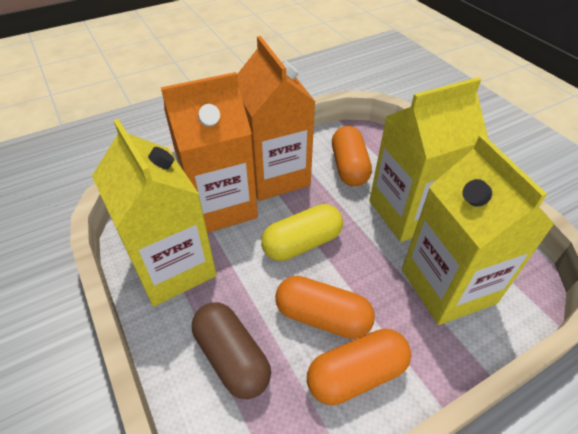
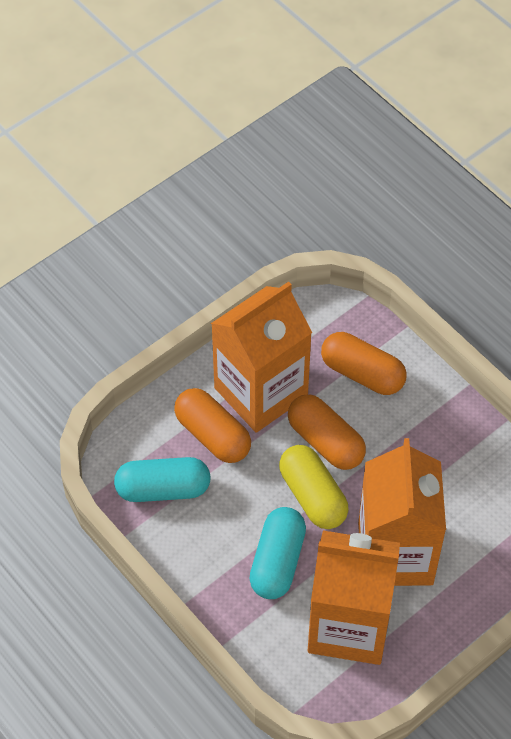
brown capsule: [192,302,271,399] = 1 -> none = 0
orange carton: [161,72,258,233] [237,36,315,201] = 2 -> [211,282,312,433] [308,531,400,665] [358,438,446,586] = 3
turquoise capsule: none = 0 -> [114,457,211,502] [249,507,306,599] = 2
yellow carton: [92,119,217,306] [369,77,488,242] [402,135,554,325] = 3 -> none = 0

